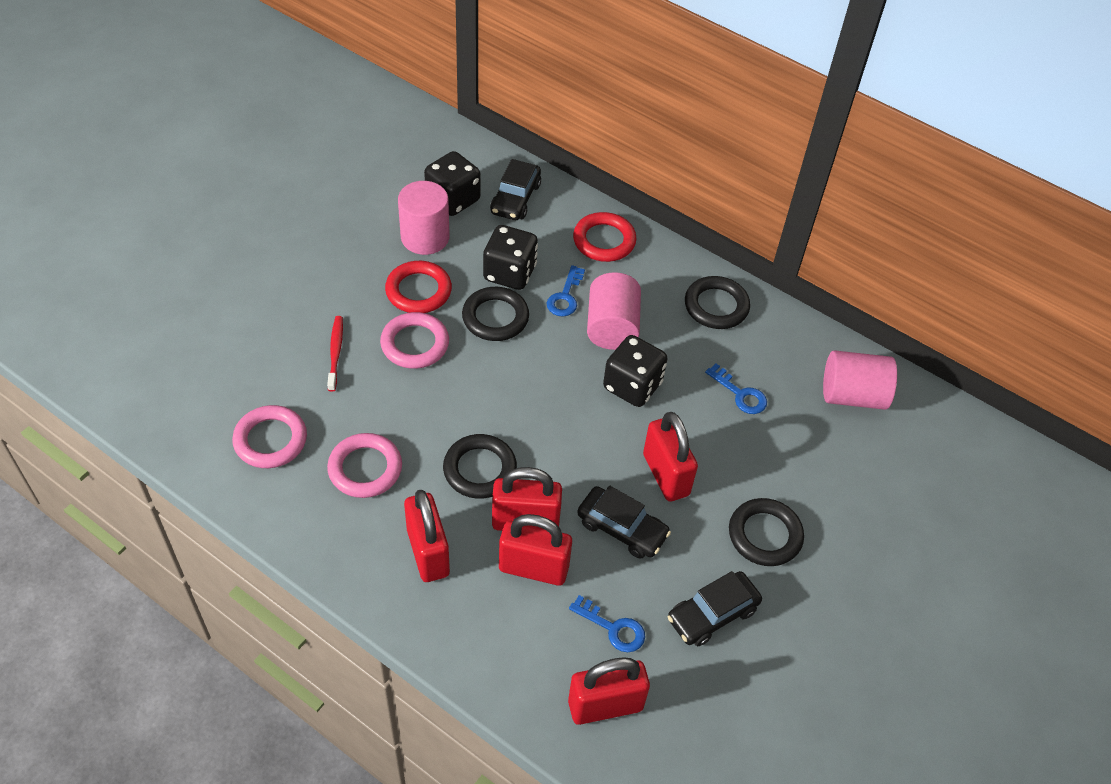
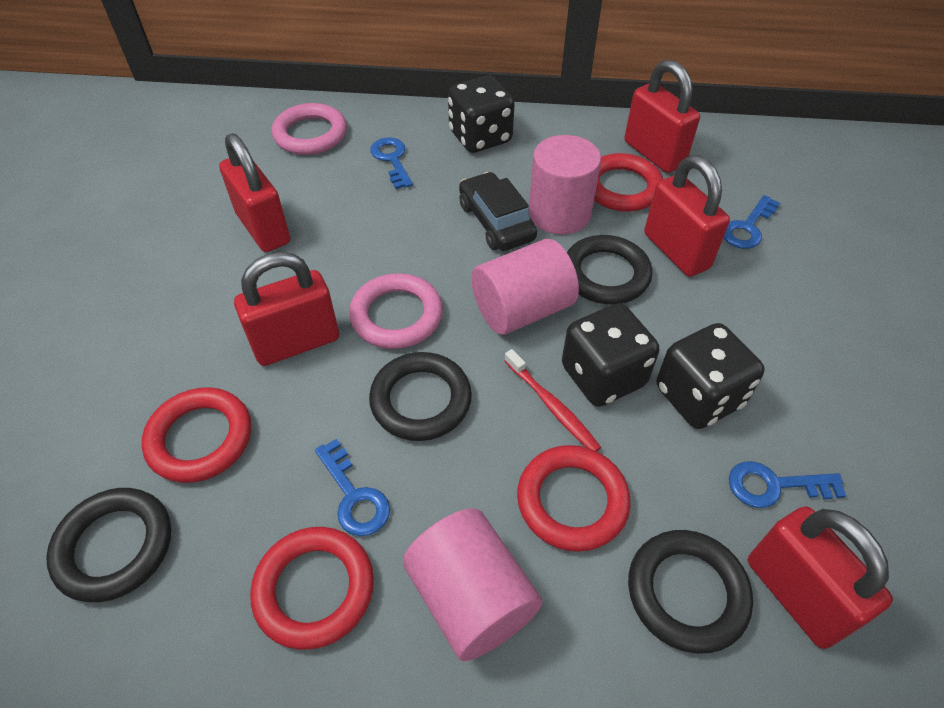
black car: [490,159,541,220] [577,486,671,559] [668,571,762,646] = 3 -> [459,172,537,251] = 1
blue key: [547,265,585,316] [569,595,645,652] [705,364,767,414] = 3 -> [315,439,390,536] [370,137,413,189] [724,195,780,249] [729,461,846,508] = 4
pink ring: [232,405,307,468] [327,433,402,498] [380,312,449,369] = 3 -> [272,103,347,155] [349,273,443,349] = 2
red ring: [385,261,452,313] [573,212,636,262] = 2 -> [142,387,251,483] [250,527,374,650] [517,445,631,552] [594,153,663,211] = 4

